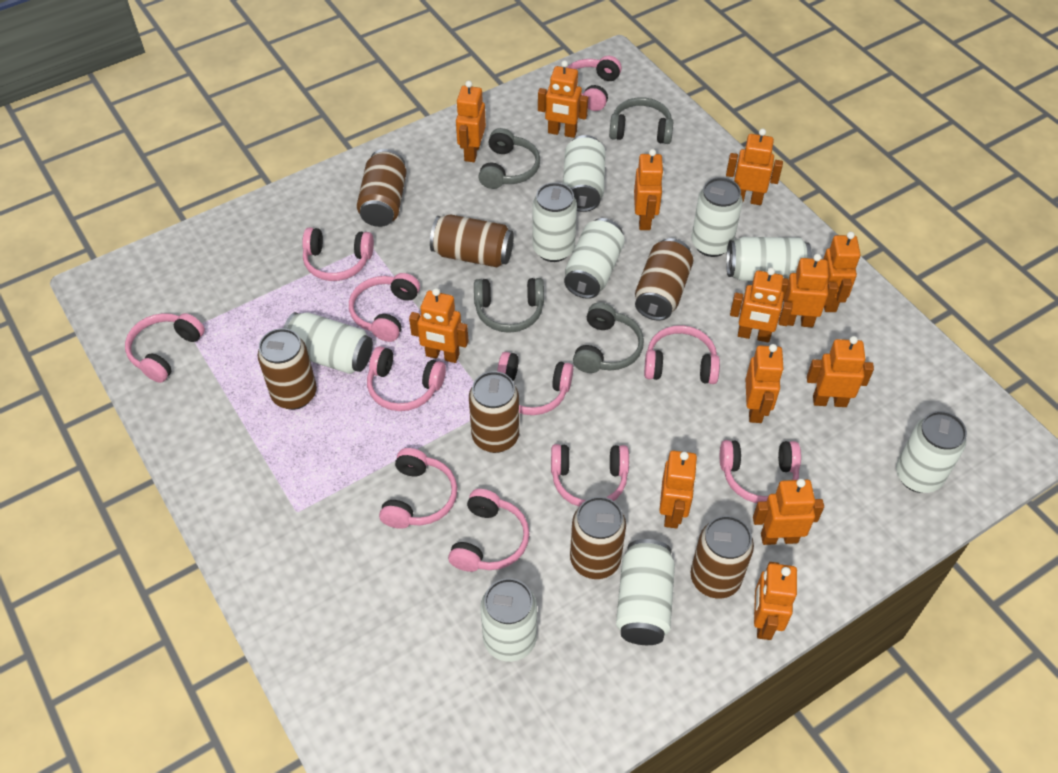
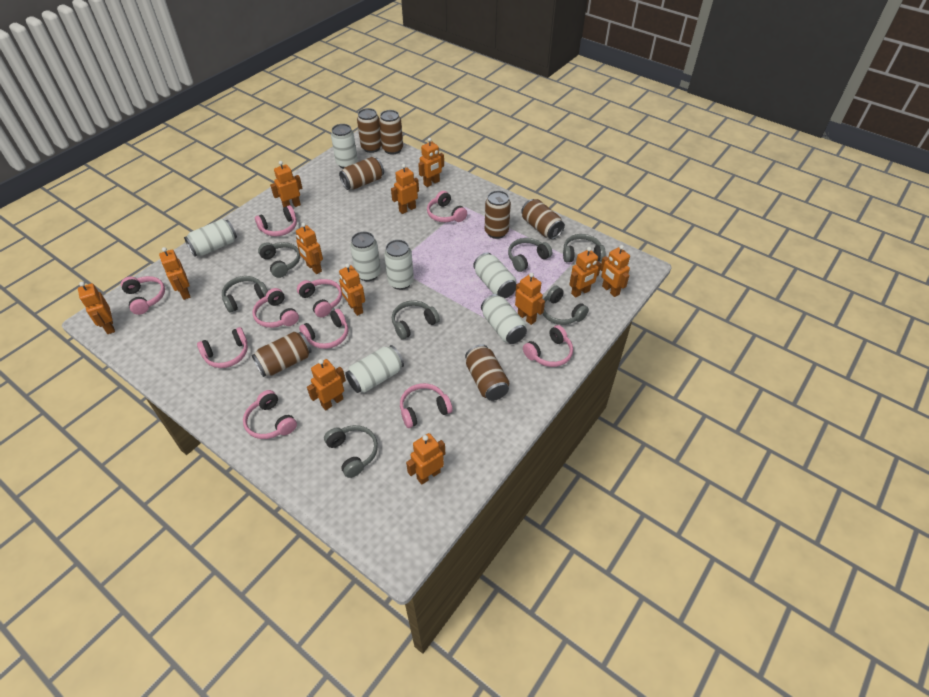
grey headphones: [474,278,544,333] [478,128,540,189] [573,302,644,373] [609,97,673,144] = 4 -> [222,276,268,313] [258,242,300,278] [324,425,378,478] [392,300,440,339] [508,238,552,272] [542,286,589,325] [563,234,605,262] = 7
orange robot: [409,288,469,363] [456,81,486,162] [538,60,588,138] [634,149,664,230] [659,451,698,528] [726,129,783,205] [730,268,793,342] [745,344,784,423] [753,479,824,545] [754,562,797,640] [782,254,838,327] [807,336,874,407] [824,232,861,312] = 13 -> [78,282,115,334] [159,247,190,300] [270,161,303,208] [296,223,323,274] [307,359,346,410] [339,263,365,316] [391,164,419,214] [406,433,445,485] [418,138,444,187] [515,273,545,325] [569,247,601,298] [600,245,630,297] = 12
pink headphones: [125,313,205,383] [302,227,374,281] [349,273,420,342] [367,346,446,411] [379,448,457,529] [448,489,529,572] [497,352,573,415] [551,444,629,507] [567,56,622,111] [644,325,720,384] [720,440,801,503] = 11 -> [121,276,165,315] [197,327,248,368] [243,390,297,439] [253,288,299,328] [255,205,297,236] [297,279,342,317] [299,309,348,349] [400,383,453,428] [427,191,467,222] [523,325,573,367] = 10
white can: [283,312,373,374] [480,578,537,662] [532,182,577,262] [563,135,606,212] [564,218,625,299] [616,539,675,645] [691,177,743,257] [726,237,812,281] [896,411,967,493] = 9 -> [184,219,237,257] [331,124,358,169] [345,345,404,393] [350,232,381,281] [384,240,414,290] [473,253,517,298] [481,294,527,344] = 7

